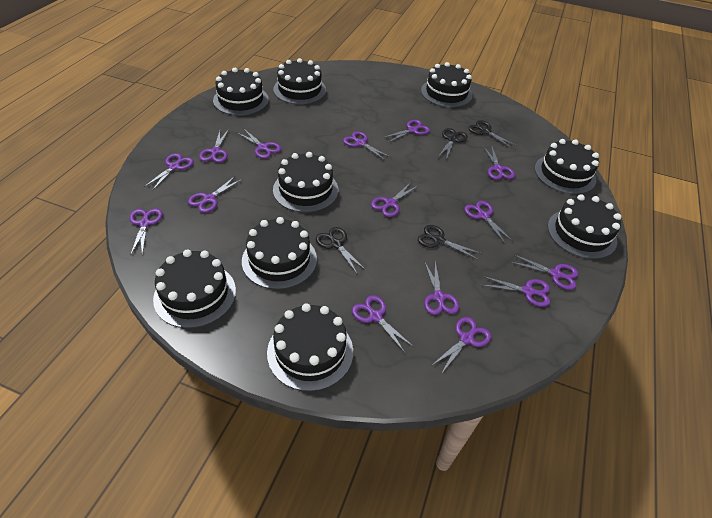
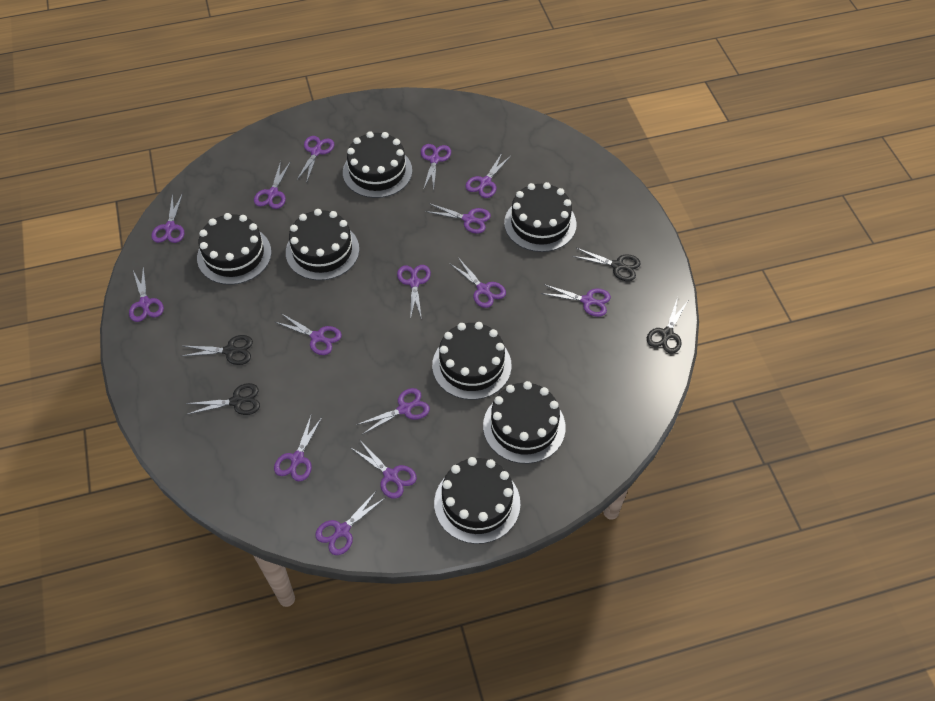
black cake: [153,249,236,328] [213,68,269,116] [242,217,317,290] [267,303,353,391] [273,58,326,105] [273,152,338,213] [421,62,472,108] [535,139,599,194] [548,194,621,259] = 9 -> [197,213,272,285] [286,209,359,280] [343,131,412,198] [432,322,512,400] [434,457,520,544] [483,381,566,464] [504,182,577,252] = 7

